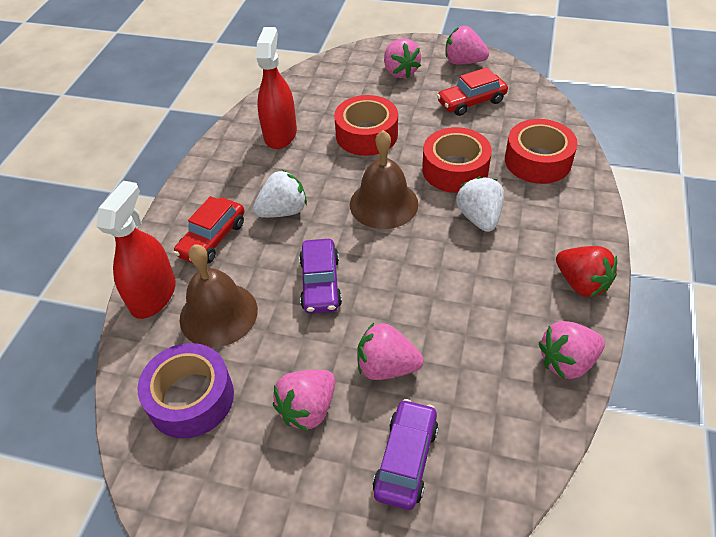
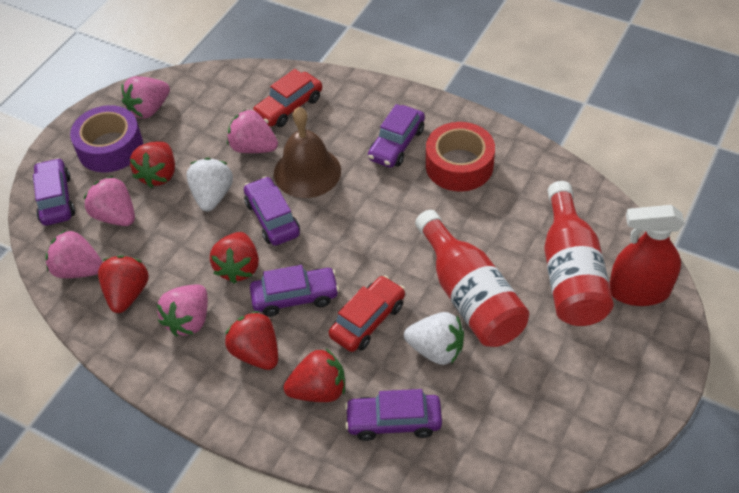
brown bell: [179,244,258,348] [350,130,418,229] = 2 -> [274,107,341,198] = 1
purple car: [299,239,342,314] [373,399,438,510] = 2 -> [33,158,75,226] [244,176,300,246] [250,265,339,317] [345,389,442,441] [368,104,425,168] = 5
red bottle: none = 0 -> [415,210,529,347] [544,181,614,326] = 2
red spray bottle: [96,181,176,319] [256,27,297,149] = 2 -> [609,205,685,306] = 1
red strawberry: [556,246,617,297] = 1 -> [98,255,149,313] [130,141,175,188] [210,232,259,284] [225,311,278,370] [284,349,345,402] = 5
red tape: [334,95,398,156] [422,127,492,193] [505,119,577,184] = 3 -> [426,122,495,192] = 1

